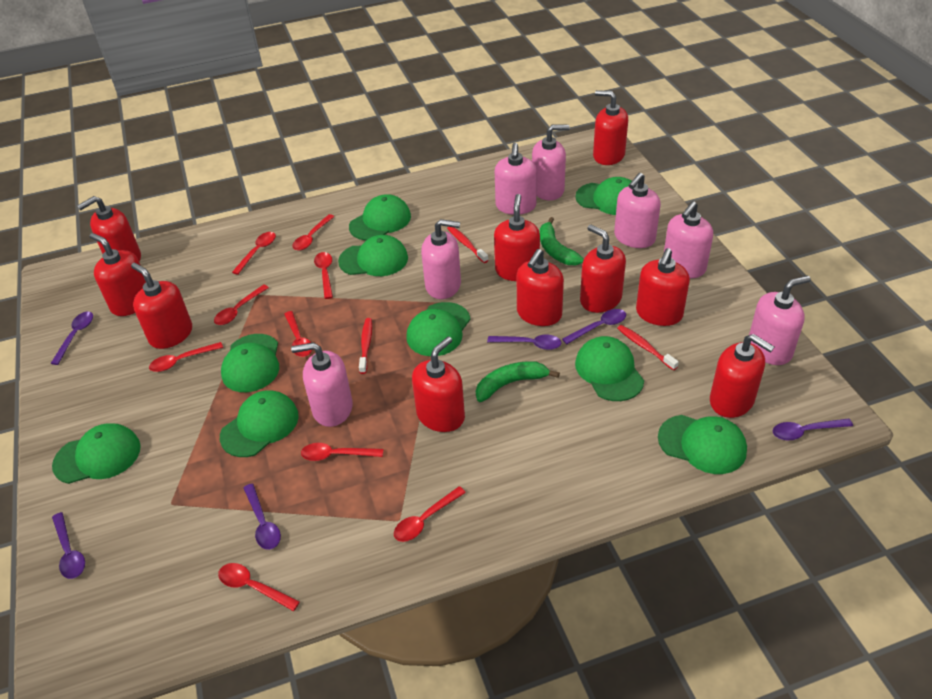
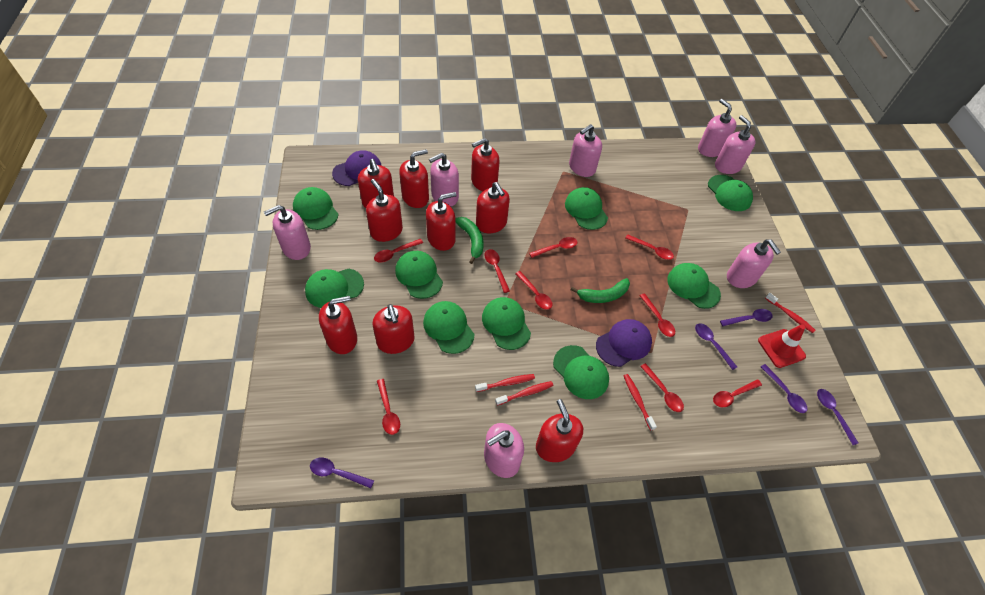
purple cap: none = 0 -> [332,150,382,186] [596,319,652,367] = 2
purple spoon: [50,312,93,365] [52,512,85,579] [243,484,281,550] [487,335,562,350] [562,309,626,344] [773,418,853,440] = 6 -> [310,457,374,488] [695,323,737,370] [720,309,773,326] [761,364,807,413] [817,389,858,445] = 5
red soap dispenser: [77,196,141,261] [90,233,146,316] [131,262,192,349] [412,337,465,432] [494,194,540,281] [517,249,564,326] [580,225,626,313] [593,90,628,165] [636,248,690,326] [710,334,775,418] = 10 -> [319,296,357,354] [358,159,394,208] [366,179,403,242] [372,304,414,354] [399,149,429,208] [426,192,457,251] [471,138,500,191] [476,182,510,233] [536,399,583,462] = 9
red toothbrush: [359,318,372,374] [447,227,488,263] [617,325,679,370] = 3 -> [475,374,535,392] [495,381,553,406] [624,374,657,431] [765,293,816,333] = 4
red traffic cone: none = 0 -> [758,325,806,368] = 1

